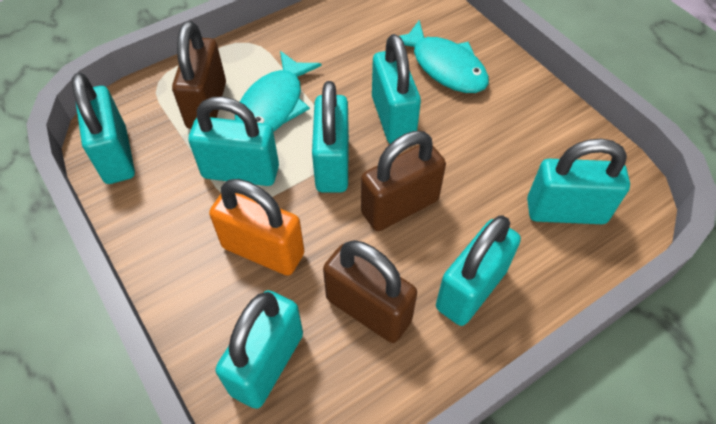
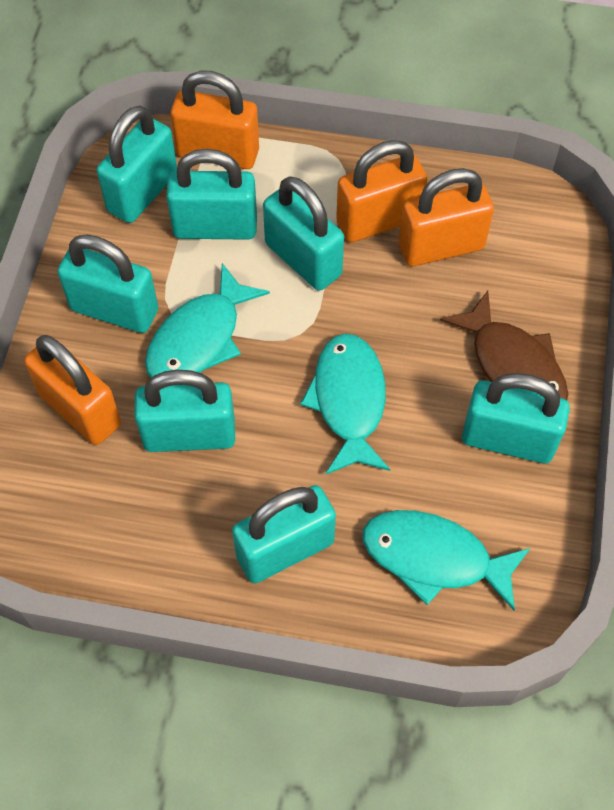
brown fish: none = 0 -> [440,291,568,400] = 1
brown padlock: [172,21,226,129] [323,240,417,343] [361,131,446,231] = 3 -> none = 0
orange padlock: [209,179,304,276] = 1 -> [24,335,121,445] [170,70,259,169] [336,140,427,242] [399,168,494,266] = 4
turquoise fish: [235,51,322,132] [400,20,489,93] = 2 -> [145,263,270,378] [300,333,390,474] [362,510,530,611] = 3

